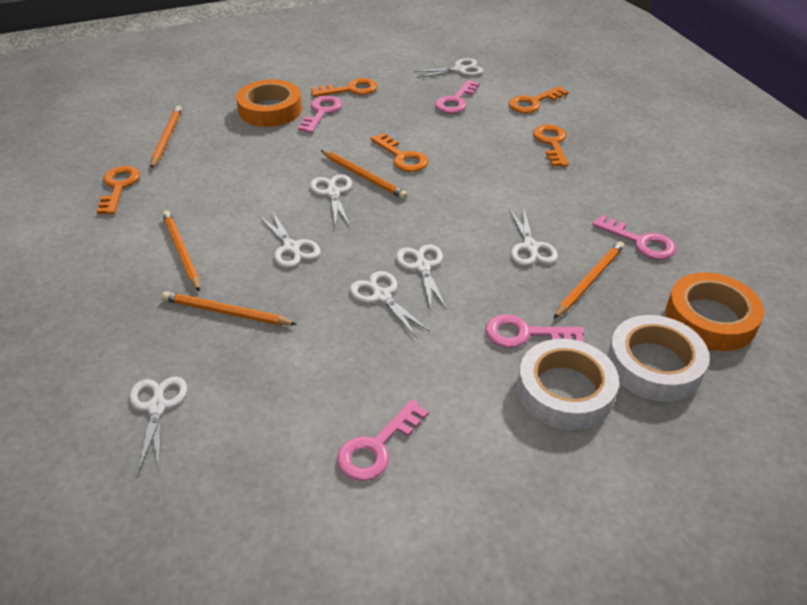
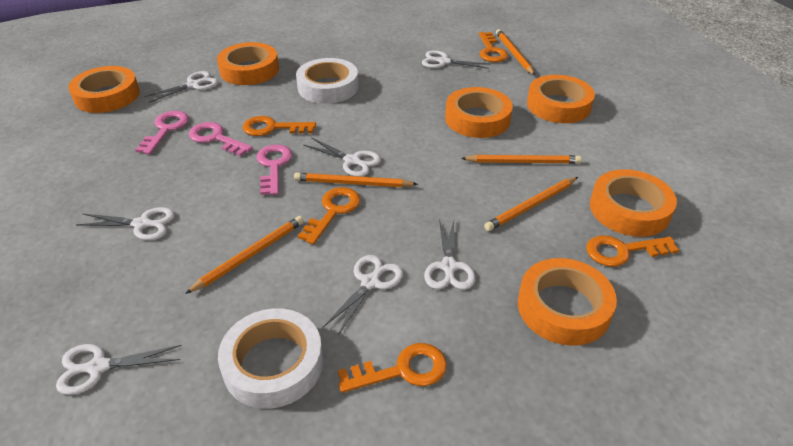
orange tape: [236,79,302,127] [666,272,764,351] = 2 -> [68,66,140,113] [217,42,279,85] [445,87,513,138] [518,258,617,346] [527,75,595,123] [590,169,677,237] = 6
pink key: [298,96,342,133] [337,400,429,481] [435,80,480,114] [485,314,584,348] [592,215,676,260] = 5 -> [135,111,189,155] [189,122,252,156] [257,144,292,195] = 3

